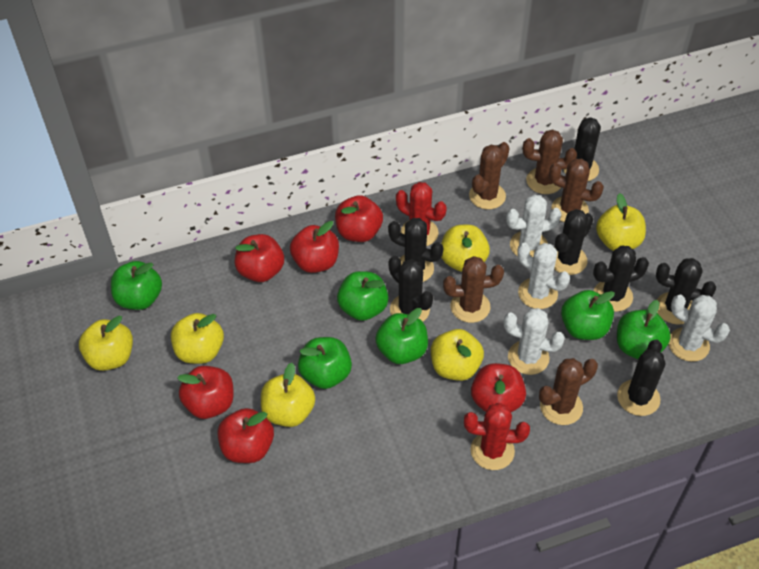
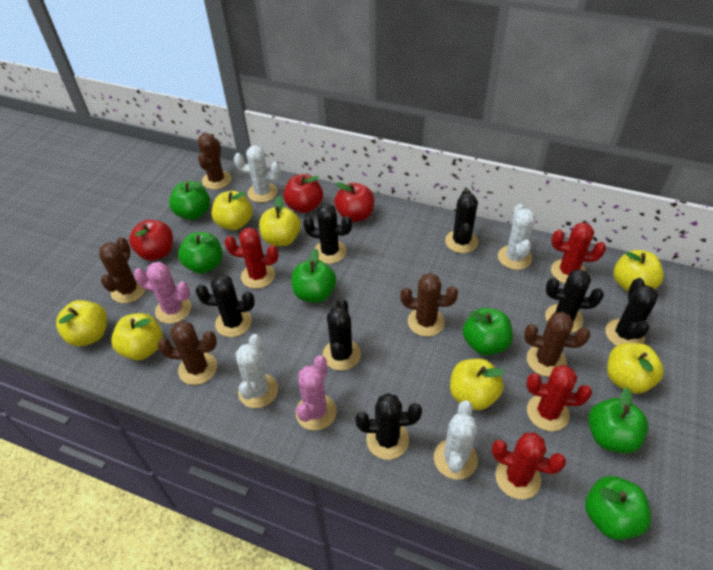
pink cactus: none = 0 -> [134,262,191,324] [296,355,337,431] = 2
red apple: [177,366,234,419] [218,408,274,463] [234,234,284,282] [290,221,339,273] [335,195,383,242] [471,363,526,412] = 6 -> [129,220,173,261] [283,174,323,213] [334,182,374,222] = 3
red cactus: [396,182,447,246] [464,403,530,470] = 2 -> [225,227,279,289] [492,433,566,499] [526,365,592,431] [551,222,606,283] = 4
yellow apple: [79,316,133,371] [171,313,224,364] [261,363,315,427] [431,329,484,381] [441,225,490,272] [596,193,646,251] = 6 -> [56,300,107,346] [111,313,163,360] [211,191,253,230] [259,196,301,246] [450,359,505,410] [607,343,664,394] [614,250,664,292] = 7

